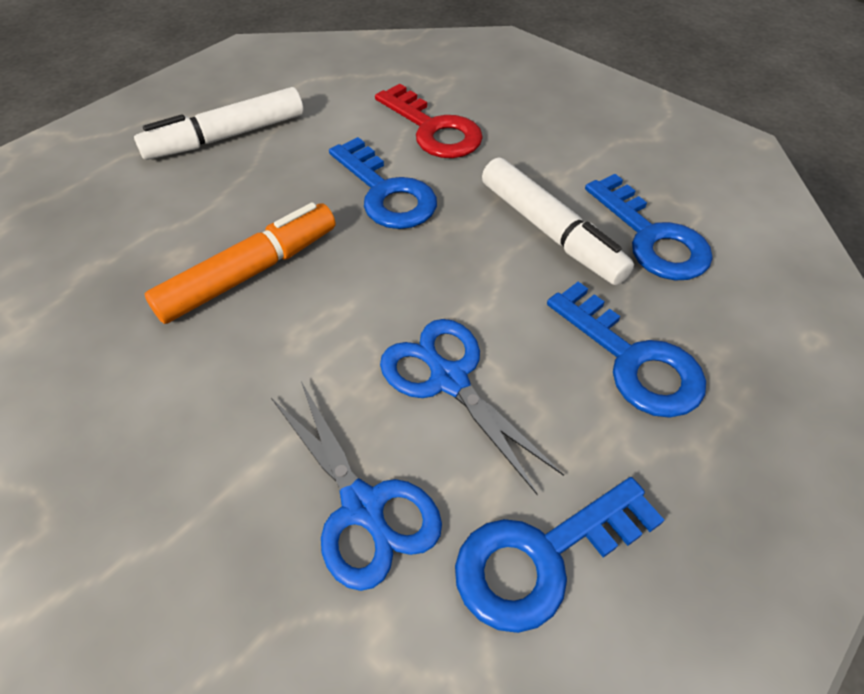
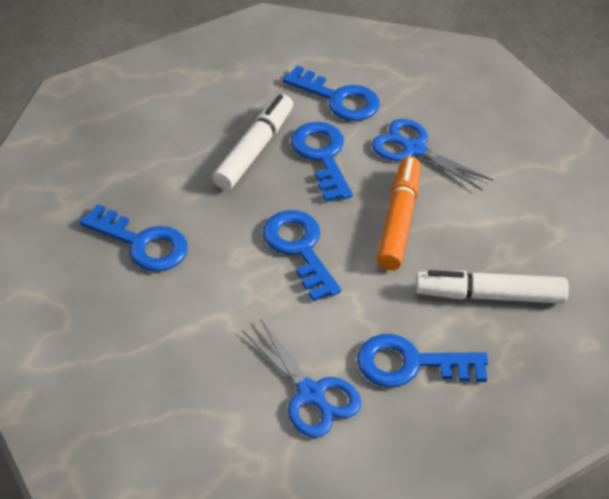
blue key: [329,137,437,229] [455,477,664,633] [547,282,706,418] [585,174,713,280] = 4 -> [80,204,188,272] [263,210,341,302] [282,66,380,121] [291,122,353,202] [357,334,488,387] = 5
red key: [375,84,483,158] = 1 -> none = 0

